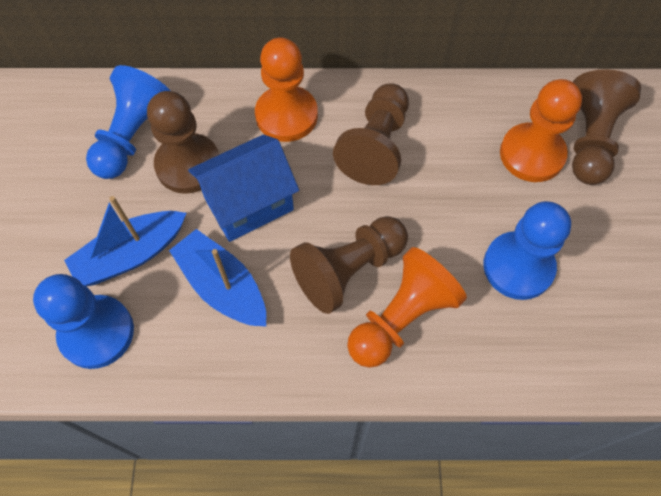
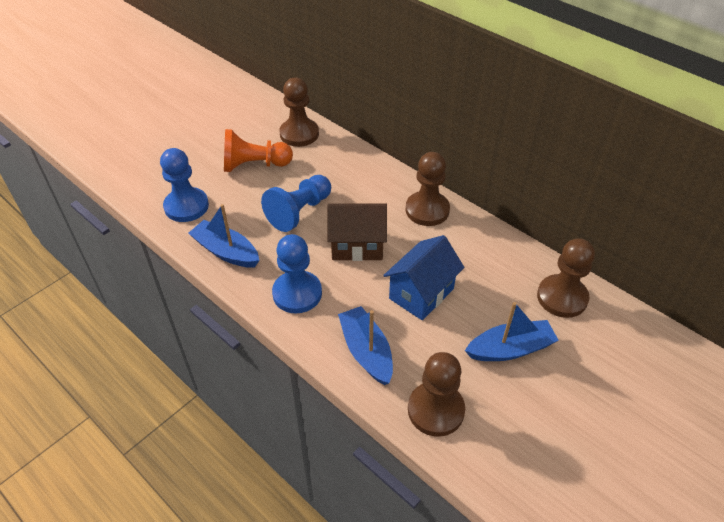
blue boat: [64,196,186,286] [169,229,266,327] = 2 -> [188,204,259,268] [338,306,393,385] [465,302,559,361] = 3
brown house: none = 0 -> [327,203,387,261] = 1
orange pawn: [255,37,318,142] [347,247,467,368] [500,79,582,182] = 3 -> [224,129,293,172] = 1

